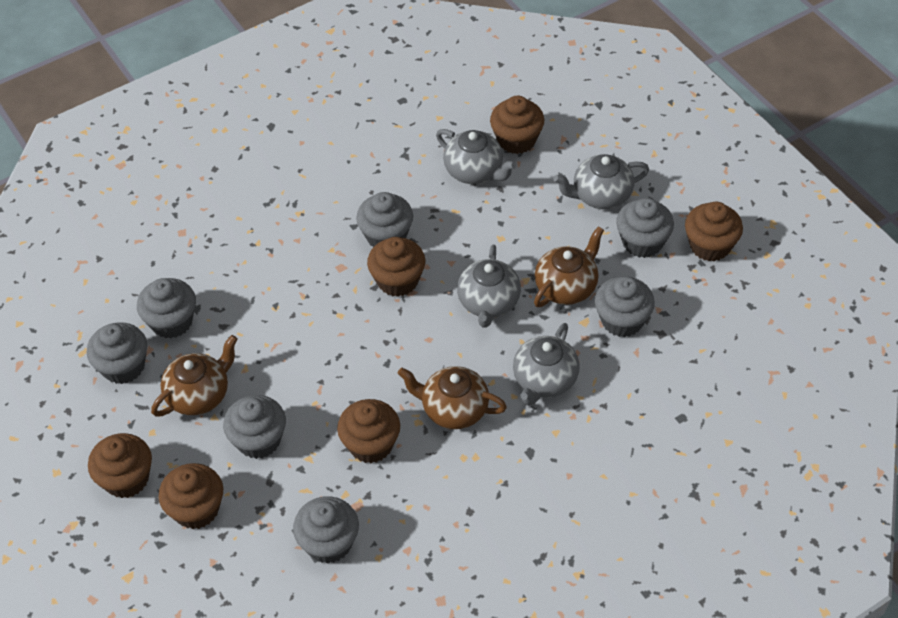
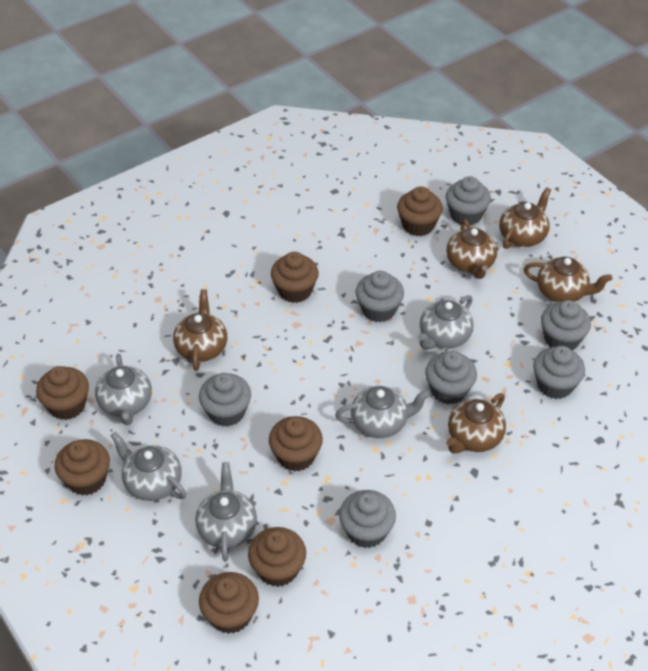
brown cupcake: [88,433,152,498] [158,463,223,529] [337,399,400,463] [367,237,425,297] [490,96,544,154] [685,202,743,262] = 6 -> [36,366,89,420] [55,439,110,495] [199,572,259,634] [248,527,306,587] [269,416,323,472] [271,252,319,303] [397,186,443,236] = 7
brown teapot: [151,335,238,417] [398,366,507,429] [534,226,604,307] = 3 -> [173,289,227,371] [446,219,497,279] [446,393,506,454] [499,187,551,249] [524,257,612,303] = 5
grey teapot: [436,129,517,184] [457,245,521,328] [513,323,580,406] [553,154,649,209] = 4 -> [95,354,152,425] [111,432,186,501] [195,462,257,561] [335,386,430,438] [417,295,474,350] = 5

